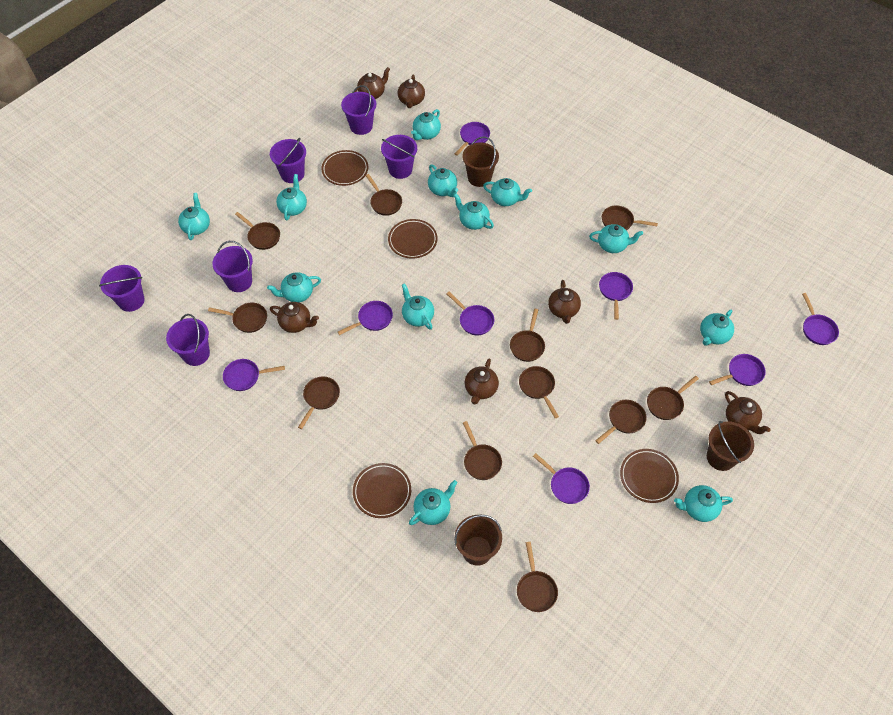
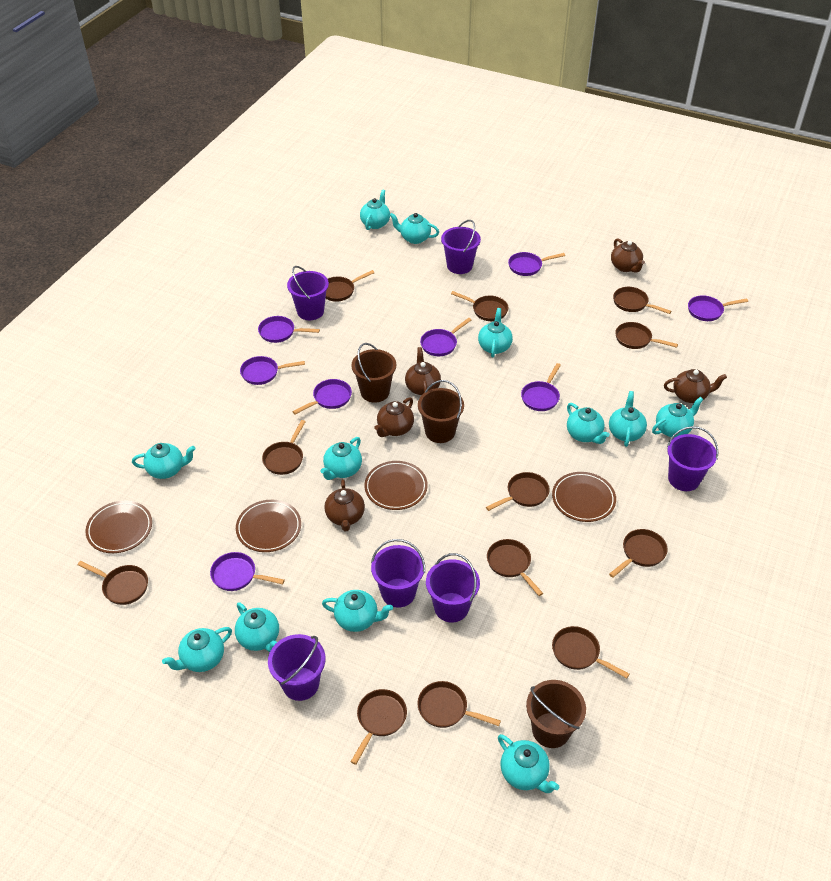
brown pan: [208,303,267,333] [235,212,280,250] [298,377,340,429] [366,174,402,216] [463,421,502,480] [510,309,545,362] [517,542,558,612] [519,366,559,418] [595,400,647,444] [602,205,658,230] [647,376,699,420] = 11 -> [78,561,148,605] [262,420,306,475] [325,270,374,302] [351,689,407,765] [417,681,501,728] [451,291,508,321] [486,472,550,511] [487,539,543,596] [552,626,630,678] [609,529,668,578] [613,287,671,314] [615,322,678,349] = 12
brown teapot: [270,302,319,333] [355,67,390,99] [398,74,425,108] [465,359,499,404] [548,280,581,324] [725,391,771,434] = 6 -> [324,479,365,531] [374,397,414,437] [405,347,441,395] [611,238,645,273] [664,369,727,403] = 5

